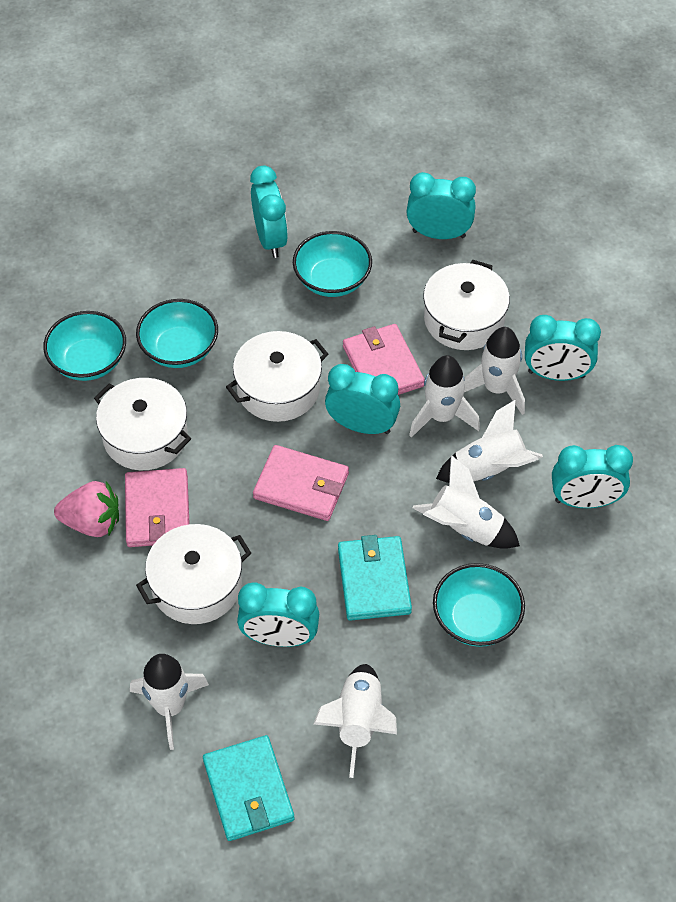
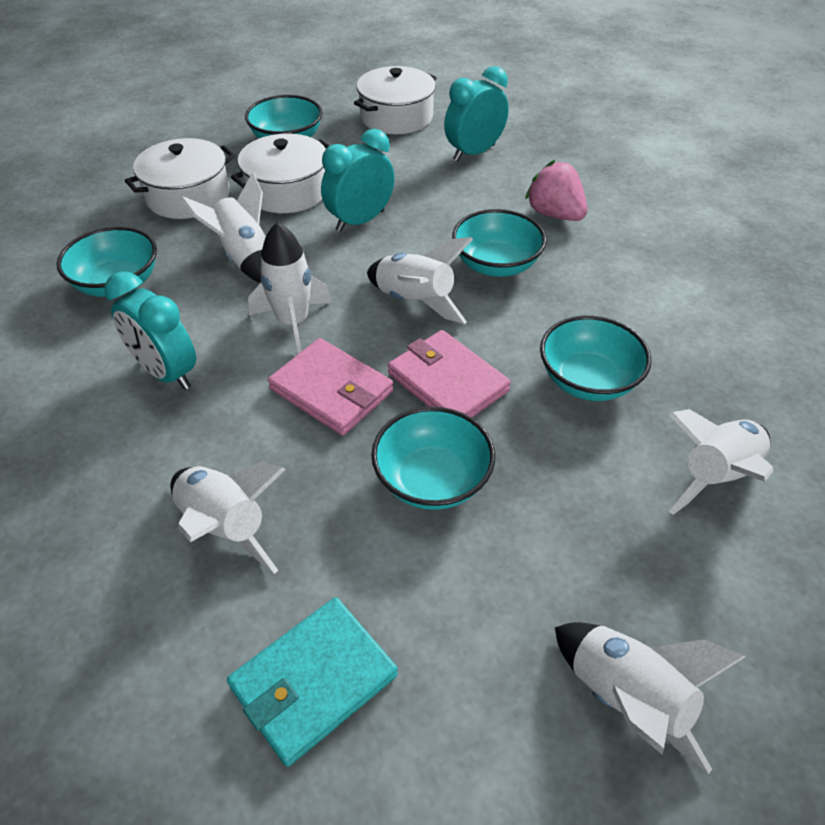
pink wallet: [125,468,190,547] [253,445,349,521] [343,324,425,395] = 3 -> [268,338,393,436] [388,330,511,418] = 2
turquoise bowl: [43,311,126,381] [136,299,218,368] [293,231,372,297] [433,563,525,647] = 4 -> [57,227,157,297] [245,95,323,138] [371,407,495,510] [452,209,547,277] [540,316,651,401] = 5
turquoise clock: [237,583,319,647] [250,166,288,258] [325,364,400,434] [406,172,476,239] [525,315,601,381] [552,445,633,508] = 6 -> [105,271,196,390] [321,129,395,232] [444,66,509,161] = 3
turquoise wallet: [203,735,294,841] [338,535,412,621] = 2 -> [227,597,398,767] = 1
white pot: [94,378,191,470] [136,524,251,624] [226,331,328,422] [423,260,510,350] = 4 -> [125,138,235,219] [231,134,330,213] [354,66,437,134] = 3

